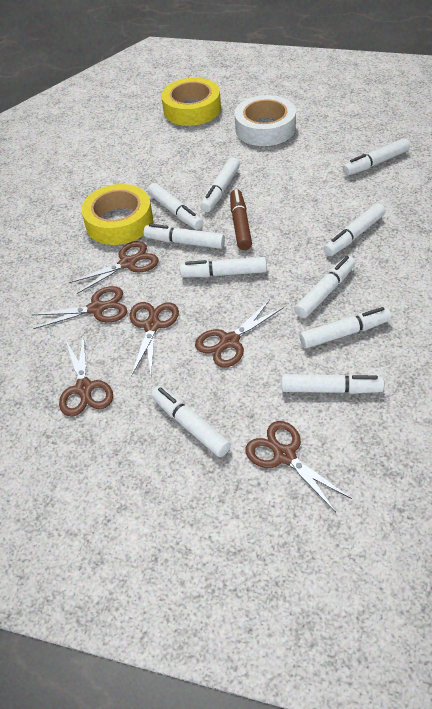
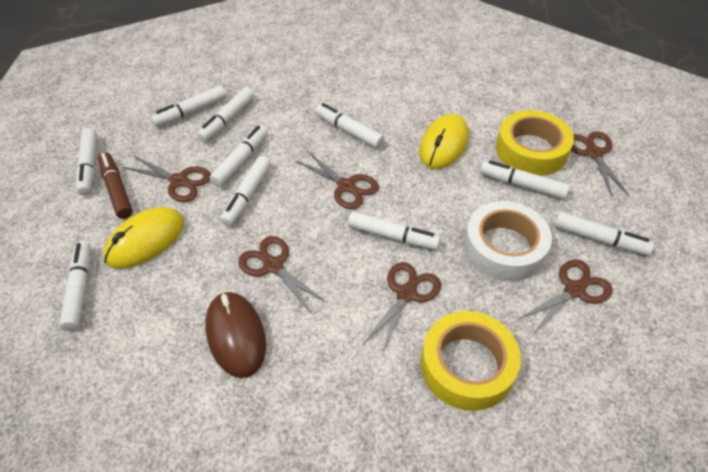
brown mouse: none = 0 -> [205,291,266,378] = 1
yellow mouse: none = 0 -> [103,207,184,269] [419,114,469,169] = 2

